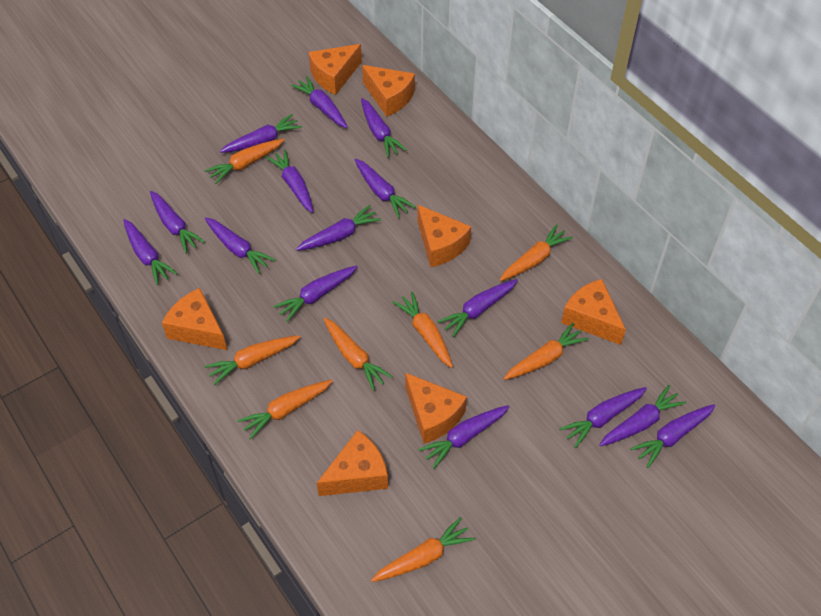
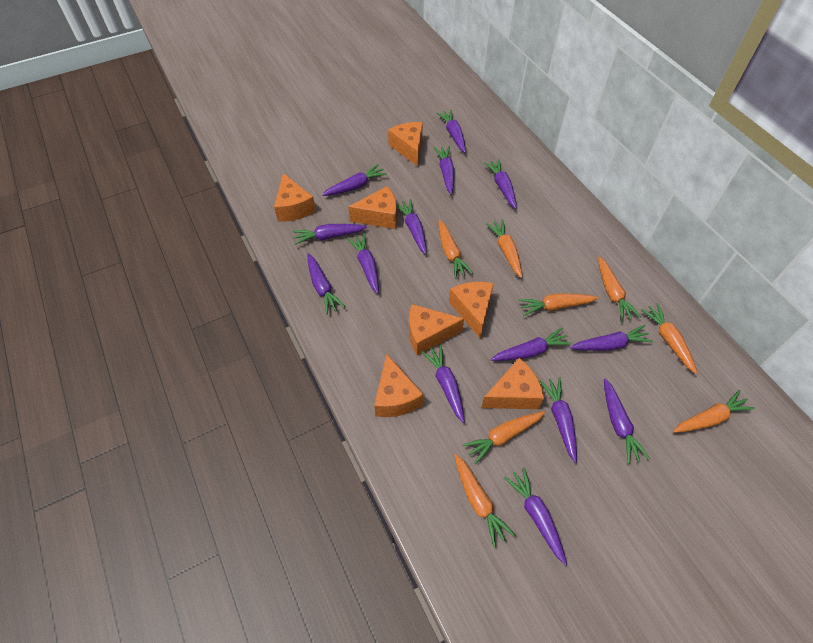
purple carrot: [123,219,177,285] [150,191,205,253] [205,217,275,274] [220,114,302,153] [266,149,313,213] [273,266,358,322] [291,76,348,128] [296,205,381,251] [354,159,416,218] [361,98,407,158] [418,405,510,469] [437,279,518,337] [559,387,647,448] [599,385,686,446] [630,404,716,468] = 15 -> [292,224,367,245] [307,253,345,314] [322,164,387,196] [347,234,379,294] [396,199,427,254] [422,345,465,423] [434,146,455,195] [437,110,466,153] [484,159,517,209] [491,328,572,361] [504,467,567,565] [540,377,577,463] [570,325,653,351] [604,379,650,464] = 14

